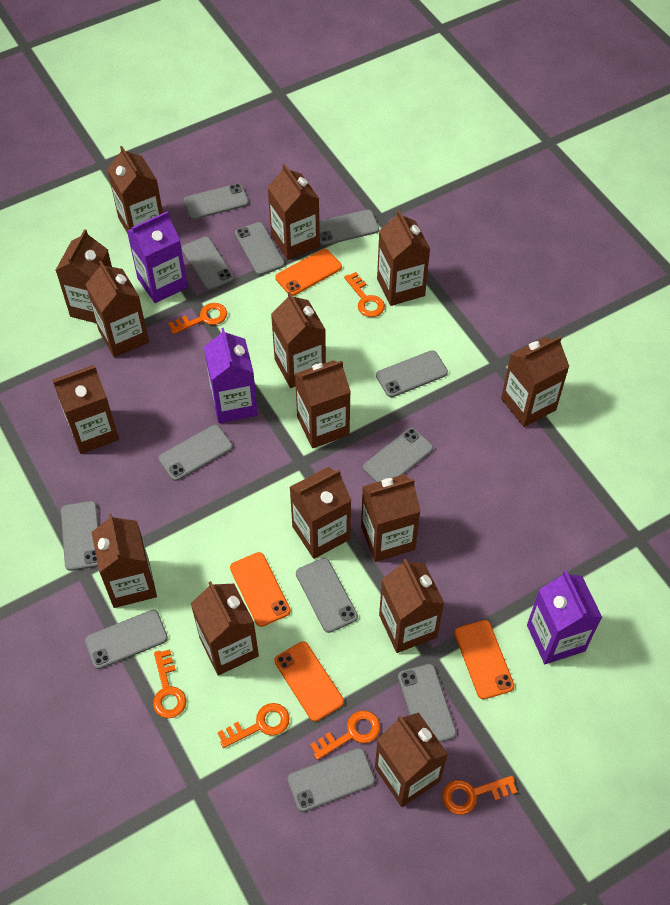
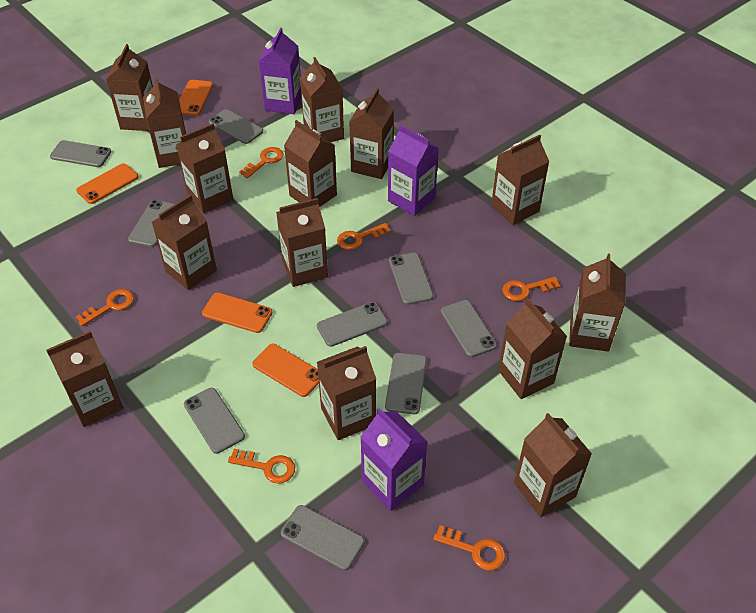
brown carton: [52,365,119,454] [56,229,112,323] [85,261,149,357] [91,514,157,608] [107,146,163,234] [191,581,259,676] [268,164,320,260] [271,292,326,388] [290,467,352,559] [295,360,351,448] [361,474,421,562] [375,712,448,807] [377,210,430,306] [379,559,444,653] [501,336,570,427] = 15 -> [46,331,123,427] [106,44,153,131] [143,78,186,168] [152,195,217,290] [176,123,233,213] [276,198,328,287] [284,120,337,207] [300,57,344,142] [317,346,376,440] [349,88,394,179] [491,135,549,225] [498,298,567,399] [514,413,592,517] [569,254,625,352] = 14
grey phone: [61,501,99,571] [85,610,168,669] [158,425,233,481] [182,236,234,290] [183,183,249,220] [235,222,285,275] [287,748,375,812] [296,558,358,633] [319,210,379,246] [363,428,433,482] [376,350,448,397] [398,664,457,742] = 12 -> [50,140,111,167] [128,200,174,247] [184,388,245,454] [209,109,263,144] [281,505,365,570] [317,302,388,347] [385,353,427,414] [389,253,434,305] [441,300,497,357] = 9

